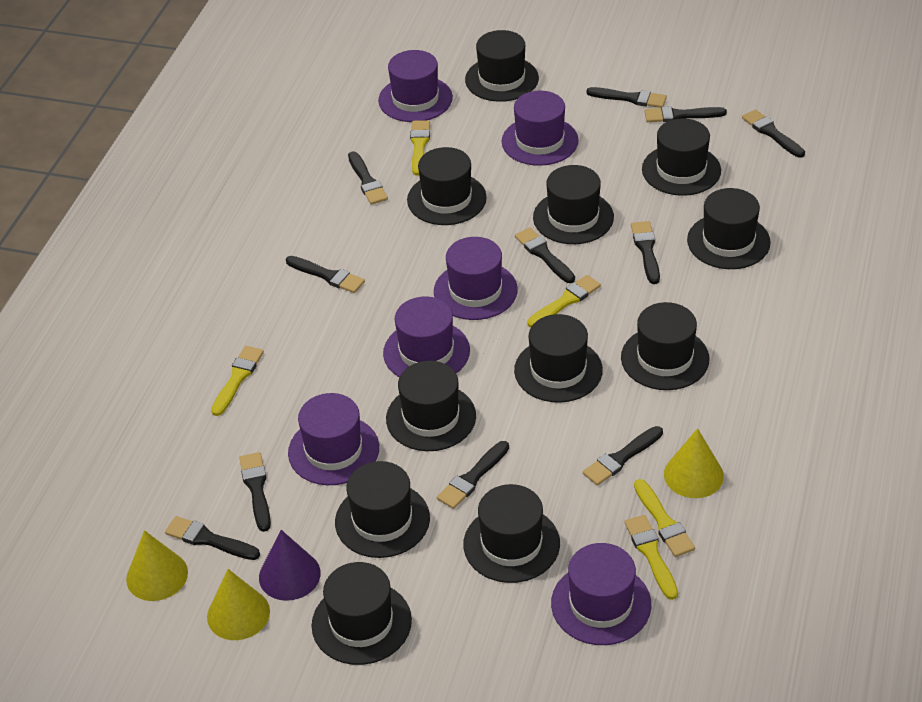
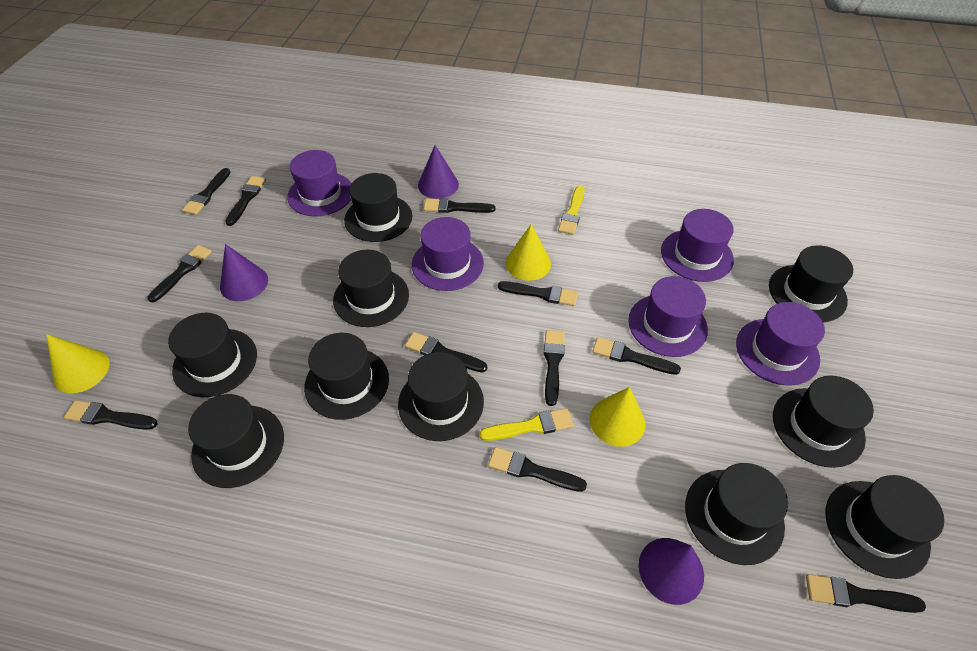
black hat: [312,562,412,665] [335,461,430,558] [386,361,476,451] [407,147,487,225] [463,484,560,583] [465,30,539,102] [514,314,603,403] [533,165,614,244] [621,302,709,390] [642,118,721,196] [687,188,771,269] = 11 -> [168,313,257,397] [188,394,284,488] [304,333,389,420] [333,250,409,327] [344,173,412,242] [398,352,484,441] [685,463,788,565] [769,245,853,322] [773,375,874,468] [826,475,944,579] = 10
purple cone: [259,530,321,601] = 1 -> [220,244,268,301] [418,145,459,199] [639,538,704,605] = 3
purple hat: [288,393,379,485] [378,50,453,122] [383,297,470,377] [434,237,518,320] [502,91,579,166] [551,543,651,645] = 6 -> [287,150,352,216] [412,217,484,291] [628,276,708,357] [661,209,734,282] [736,302,825,386] = 5
yellow brush: [211,346,264,416] [410,120,430,176] [527,275,601,328] [624,515,678,600] [634,479,695,557] = 5 -> [479,408,574,441] [558,185,585,235] = 2

